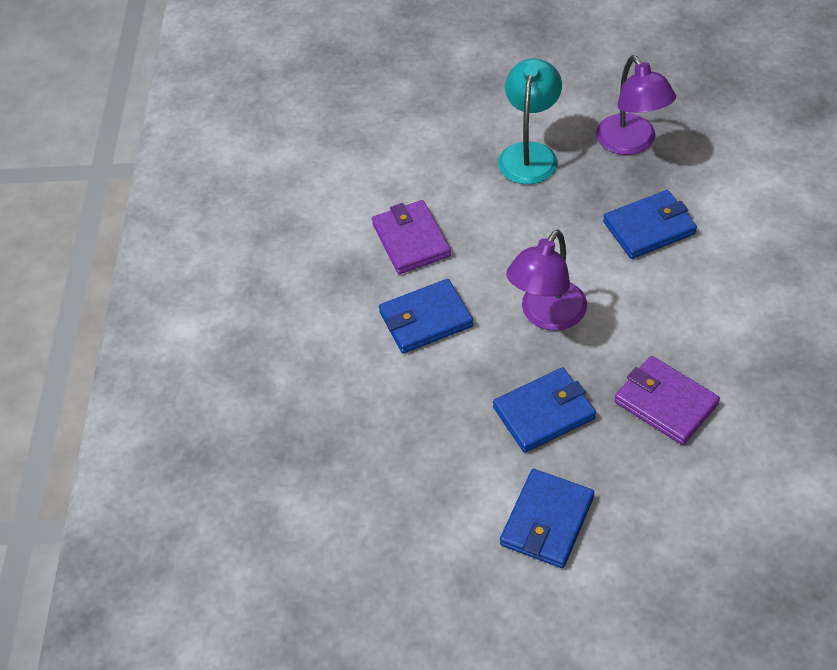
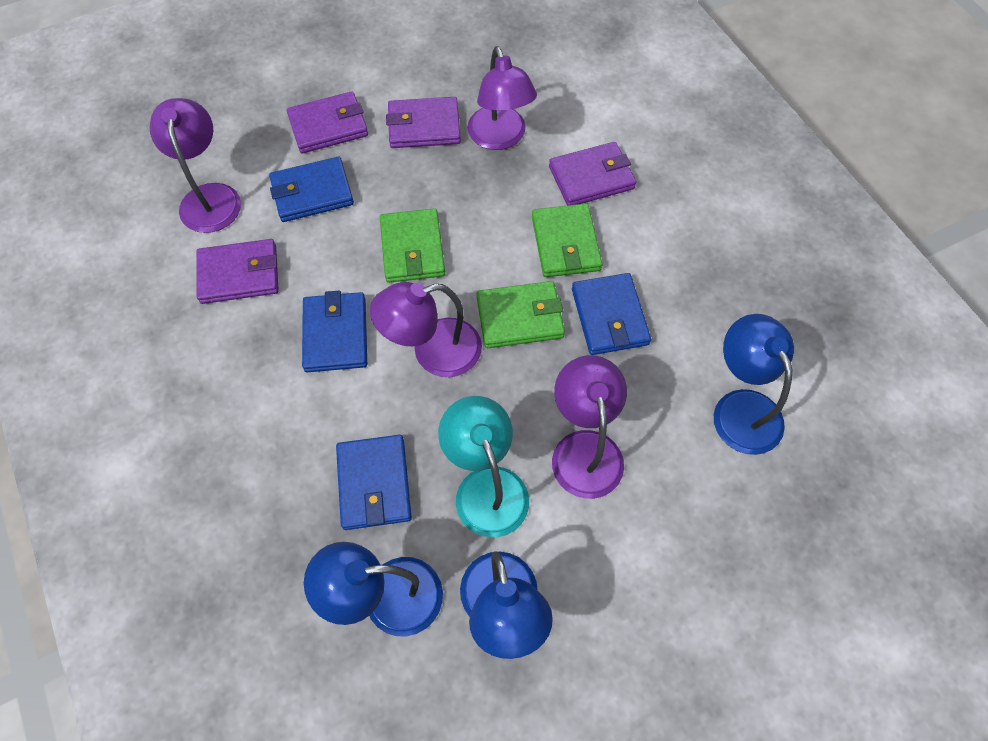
blue lamp: none = 0 -> [304,542,443,637] [460,551,553,659] [714,314,794,455] = 3
green wallet: none = 0 -> [380,208,445,283] [476,281,565,348] [532,203,603,277] = 3
purple lamp: [506,229,587,331] [596,55,676,155] = 2 -> [150,98,241,233] [370,282,482,377] [467,46,537,150] [552,355,627,499] = 4
purple wallet: [372,200,451,274] [614,356,720,445] = 2 -> [196,239,279,304] [287,91,368,154] [386,97,461,148] [549,142,637,205] = 4

